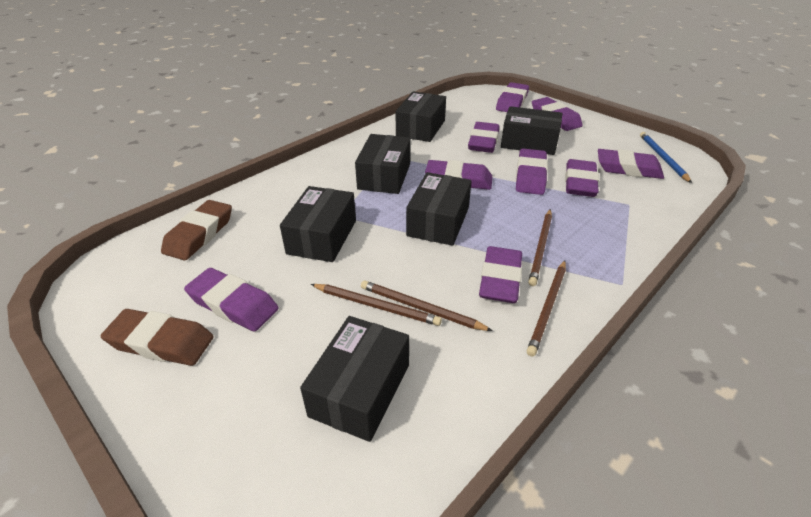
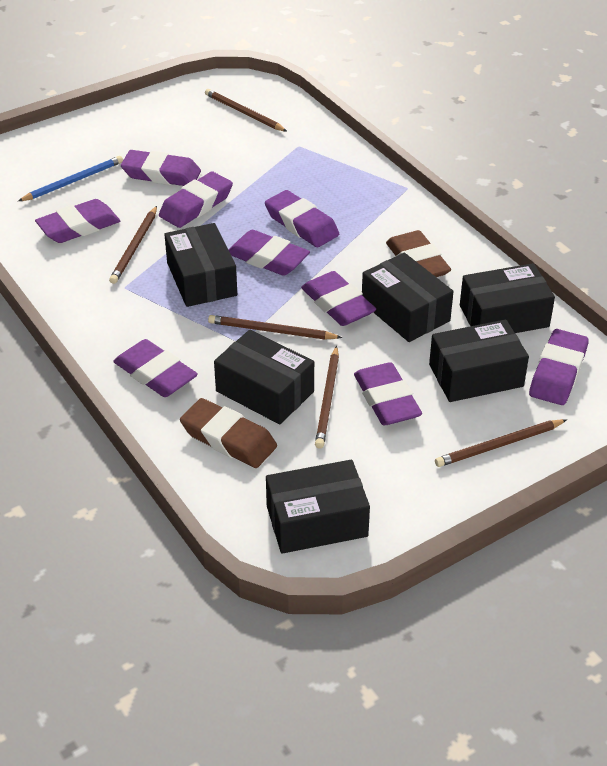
brown pencil: [311,284,442,326] [361,280,493,331] [527,260,566,357] [528,209,552,286] = 4 -> [109,206,157,284] [205,89,287,132] [208,315,342,339] [315,346,339,449] [435,419,567,467] = 5

